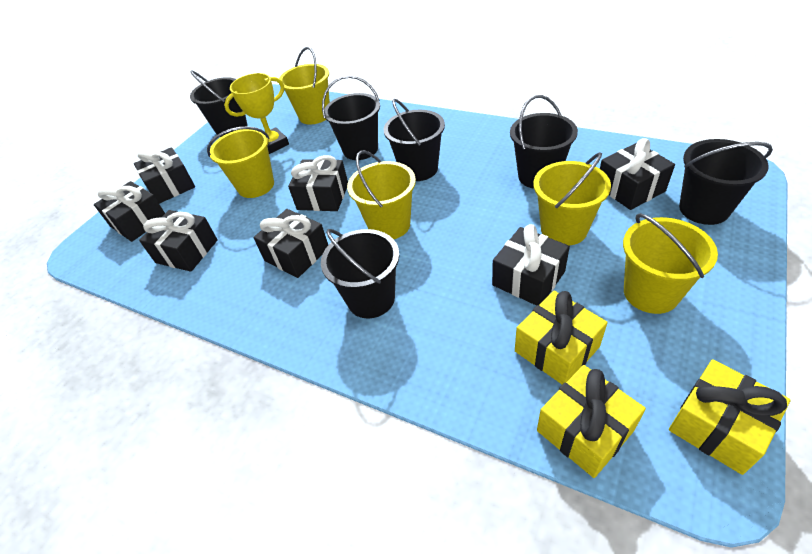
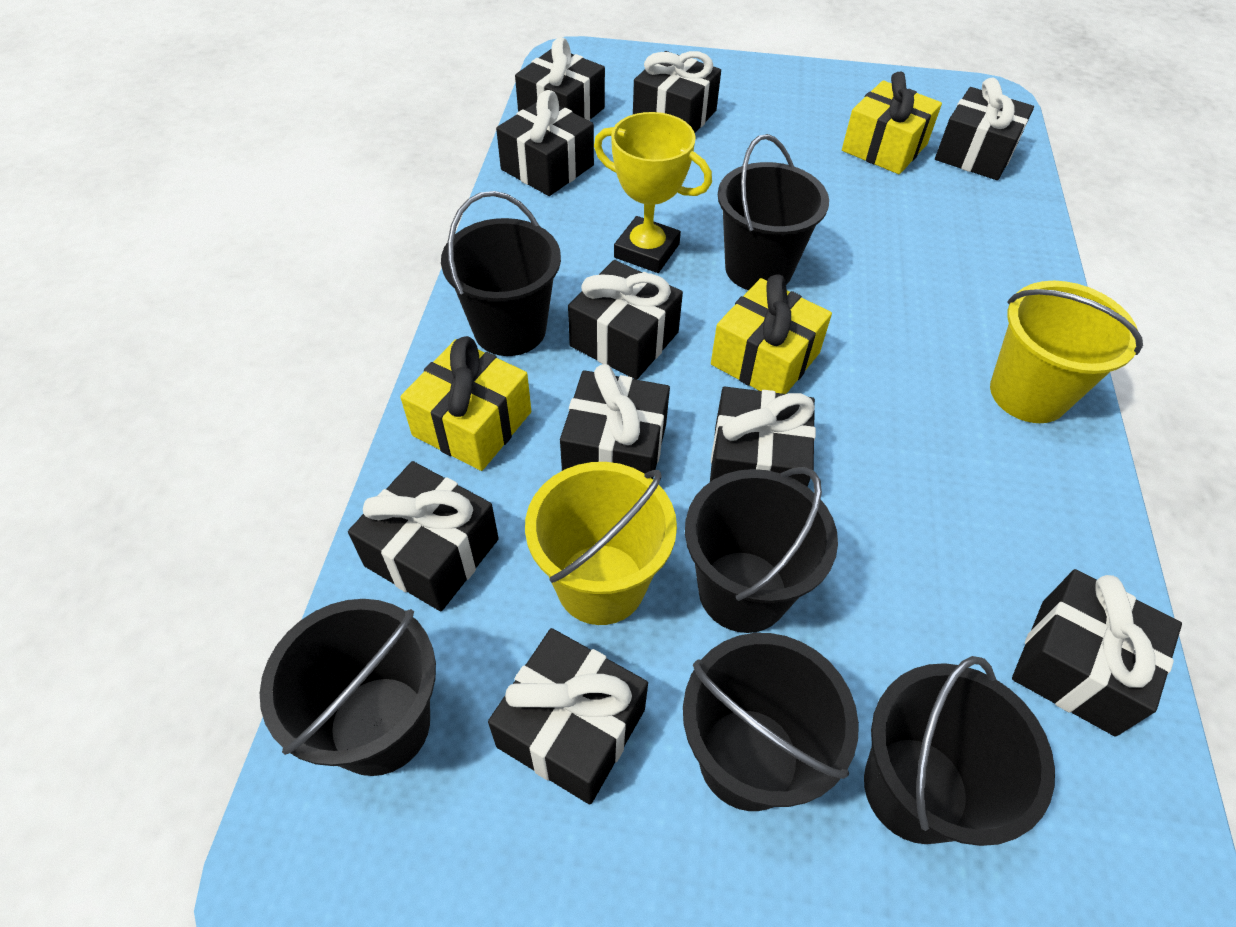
black gift: [94,181,165,242] [134,147,195,204] [139,210,218,272] [253,209,328,278] [288,155,348,211] [492,224,570,306] [600,138,675,210] = 7 -> [348,461,499,611] [488,628,648,804] [496,90,594,196] [515,37,605,121] [560,364,670,479] [568,260,683,380] [633,51,721,133] [710,387,816,487] [935,78,1034,180] [1012,569,1182,737] = 10
yellow bucket: [207,126,274,198] [279,47,330,124] [347,150,416,239] [533,152,611,245] [623,213,718,314] = 5 -> [525,462,677,625] [990,281,1143,423] = 2

